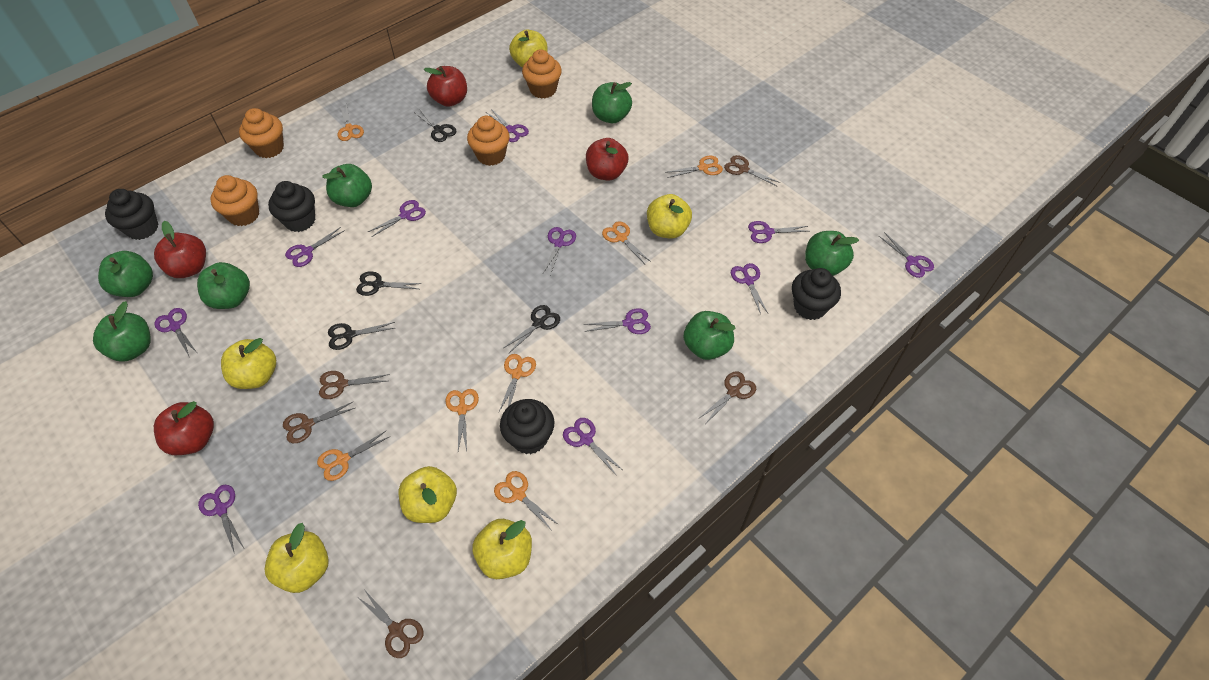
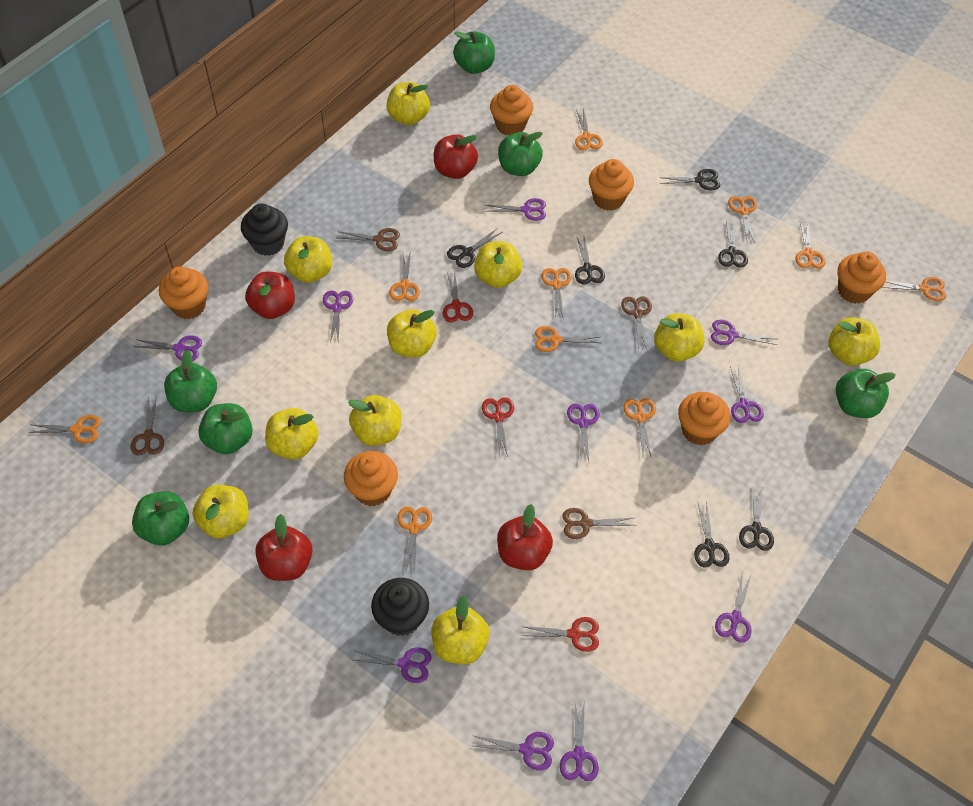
black cupcake: [105,189,158,240] [268,181,315,232] [500,399,554,454] [792,268,841,320] = 4 -> [241,203,288,256] [371,578,429,636] = 2
black scissors: [328,322,395,350] [356,271,422,296] [415,109,456,142] [504,305,560,353] = 4 -> [447,228,502,268] [575,236,605,285] [659,169,720,190] [694,500,729,568] [718,220,748,268] [739,485,774,551] = 6
brown scissors: [283,401,355,443] [319,371,390,399] [356,591,424,658] [701,372,756,423] [724,155,781,186] = 5 -> [130,395,164,455] [337,228,400,251] [562,508,637,539] [621,296,652,350] = 4
green apple: [93,301,151,362] [98,251,153,297] [197,262,250,309] [322,164,372,207] [592,82,632,123] [684,311,736,360] [805,231,859,276] = 7 -> [132,491,189,546] [164,350,217,412] [198,403,253,454] [453,31,495,74] [498,132,543,176] [836,369,896,418] = 6
orange cupcake: [210,175,259,226] [239,108,284,158] [467,116,510,166] [522,49,562,99] = 4 -> [159,266,208,319] [344,451,398,506] [490,85,533,136] [589,159,634,211] [678,392,730,446] [838,252,886,304] = 6
orange scissors: [317,430,389,481] [338,105,364,141] [445,389,479,451] [494,471,559,529] [499,354,536,412] [602,221,651,264] [665,156,723,178] = 7 -> [28,415,101,444] [389,250,420,301] [398,507,432,574] [535,326,600,352] [541,268,572,319] [575,109,603,151] [623,398,656,458] [728,196,757,243] [796,220,825,269] [882,277,946,301] = 10
purple scissors: [155,308,197,356] [198,485,244,554] [285,227,345,267] [368,200,426,237] [486,109,529,142] [543,227,576,275] [563,418,623,476] [584,308,651,334] [731,263,768,314] [748,221,808,243] [879,232,934,278] = 11 -> [133,336,202,361] [323,291,353,342] [353,647,432,683] [474,732,554,770] [484,198,546,221] [560,700,599,781] [567,403,600,461] [711,320,777,345] [715,571,752,643] [730,366,764,423] = 10
red scissors: none = 0 -> [443,271,473,323] [482,397,514,457] [522,617,599,652] = 3
yellow apple: [221,338,276,389] [265,523,329,593] [399,466,457,523] [472,519,532,579] [509,30,548,68] [647,194,692,239] = 6 -> [193,485,249,539] [265,408,319,460] [284,236,332,283] [348,395,401,446] [387,82,430,125] [387,309,437,357] [431,595,490,664] [474,241,522,288] [654,313,704,362] [829,317,880,366] = 10

